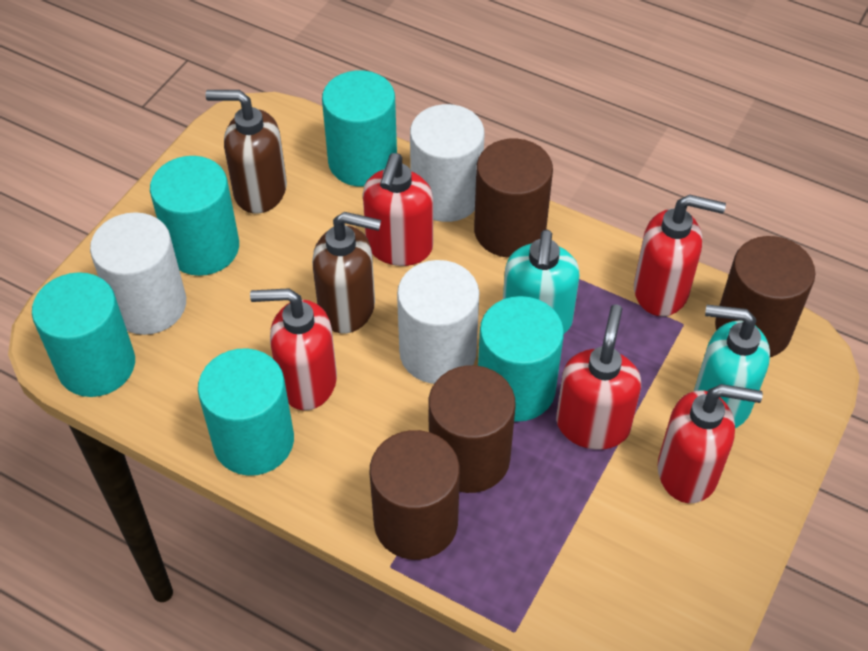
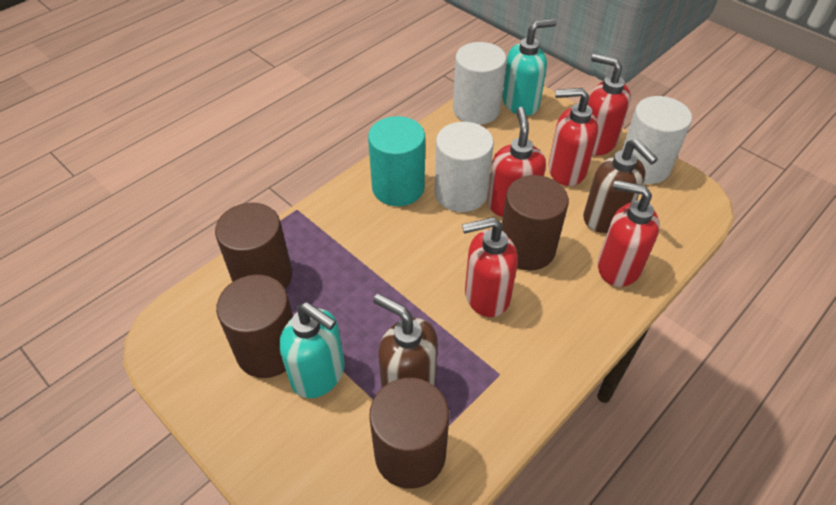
turquoise cylinder: [32,272,135,397] [150,156,239,276] [198,348,294,476] [322,70,397,187] [478,296,564,422] = 5 -> [368,116,425,206] = 1

